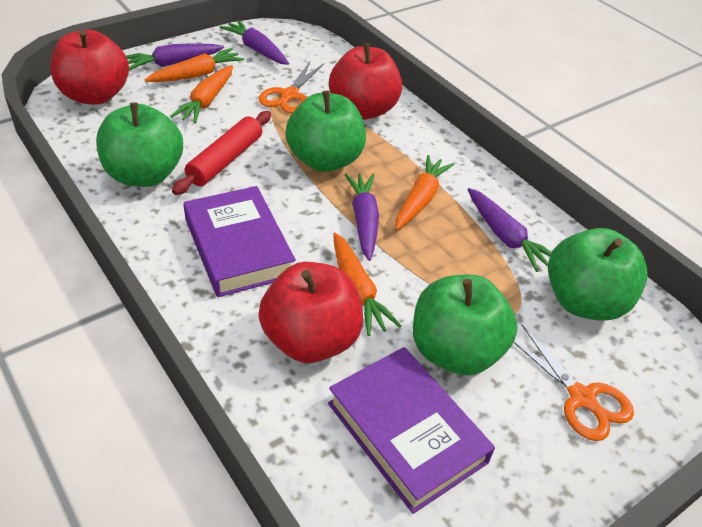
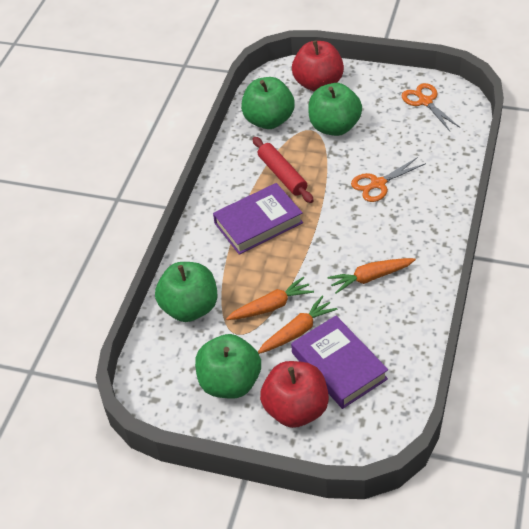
orange carrot: [144,48,244,82] [171,65,233,123] [333,233,401,336] [395,155,455,230] = 4 -> [226,277,314,320] [258,296,337,354] [327,258,416,294] = 3
purple carrot: [126,44,224,70] [219,20,289,65] [345,174,379,261] [467,188,551,272] = 4 -> none = 0
red apple: [50,30,129,105] [258,262,363,363] [329,43,402,120] = 3 -> [260,361,329,428] [292,41,344,92] = 2

